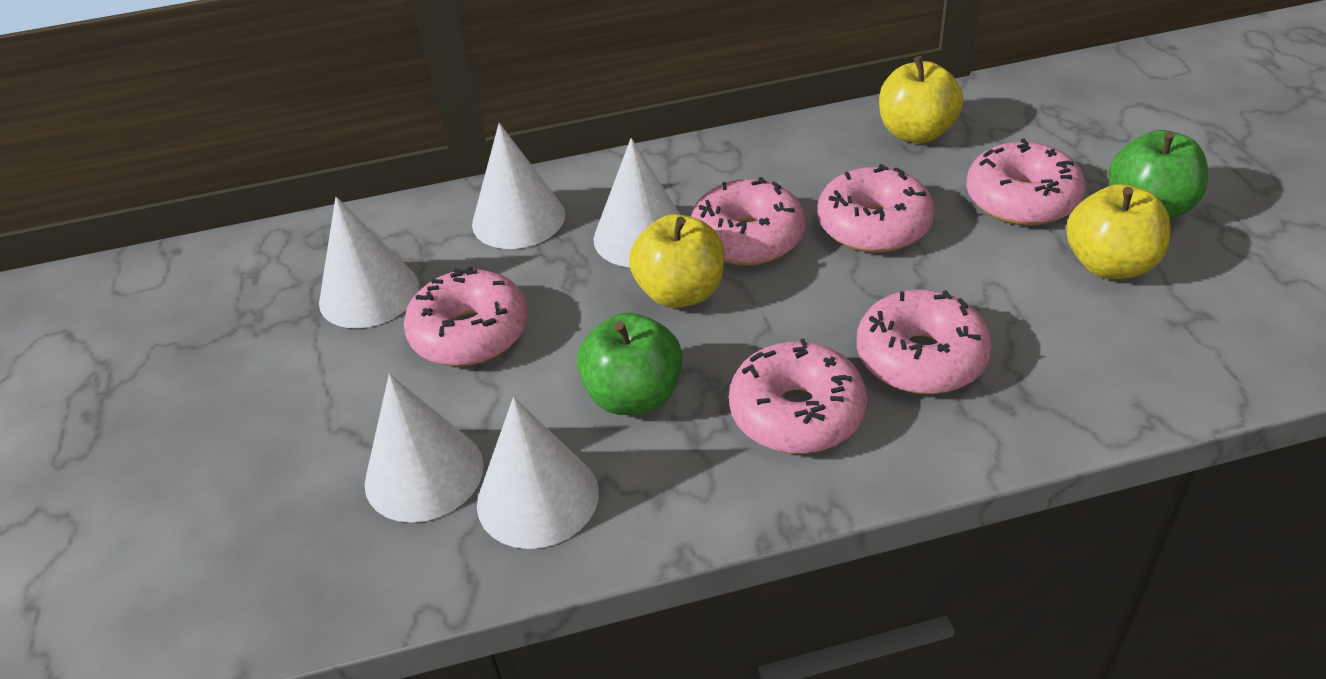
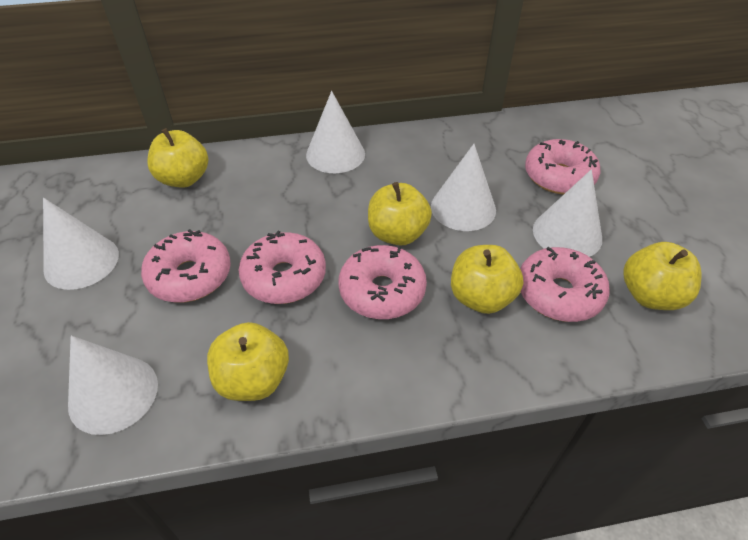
green apple: [577,313,682,415] [1108,130,1208,219] = 2 -> none = 0
pink donut: [404,266,528,366] [691,177,806,266] [729,339,867,454] [817,164,935,253] [857,289,992,394] [966,138,1086,226] = 6 -> [141,229,231,303] [239,231,326,304] [338,245,427,319] [520,247,610,322] [525,139,600,194] = 5
yellow apple: [629,214,725,308] [879,56,963,143] [1066,184,1171,279] = 3 -> [147,128,208,188] [207,322,289,401] [368,182,432,246] [451,245,524,314] [623,242,702,310] = 5

